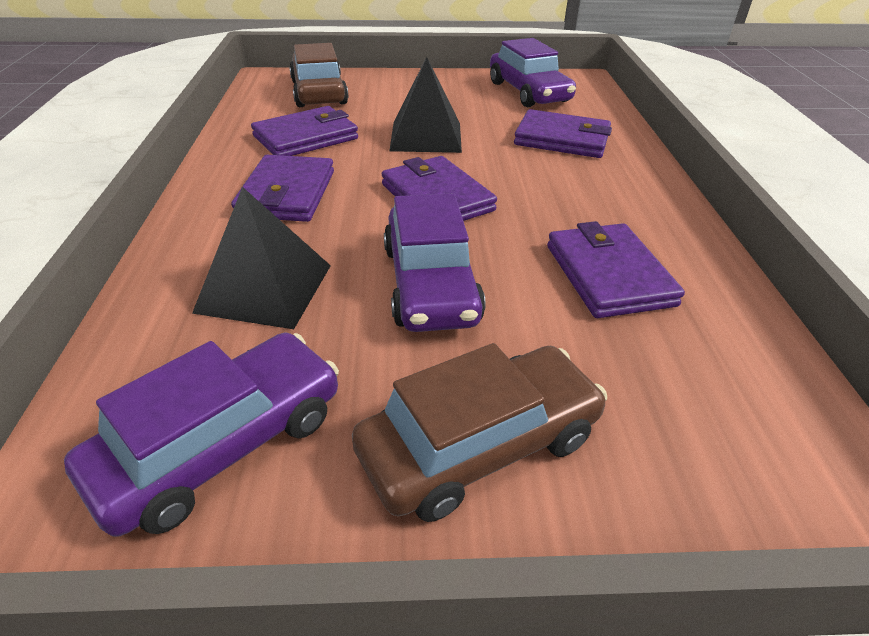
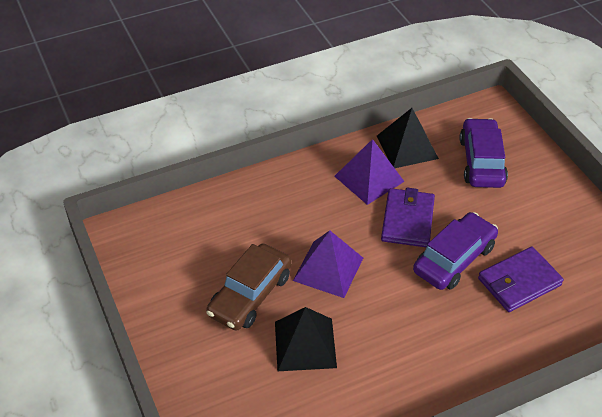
brown car: [289,43,348,107] [352,343,607,522] = 2 -> [206,243,292,331] = 1
purple car: [64,332,339,537] [384,193,486,332] [490,38,576,107] = 3 -> [413,212,498,290] [459,118,508,188] = 2
purple pyramid: none = 0 -> [293,231,363,298] [334,139,405,205] = 2
purple wallet: [231,155,334,222] [251,106,358,156] [382,156,497,221] [514,109,612,158] [547,221,685,318] = 5 -> [381,188,435,248] [478,246,564,312] = 2

